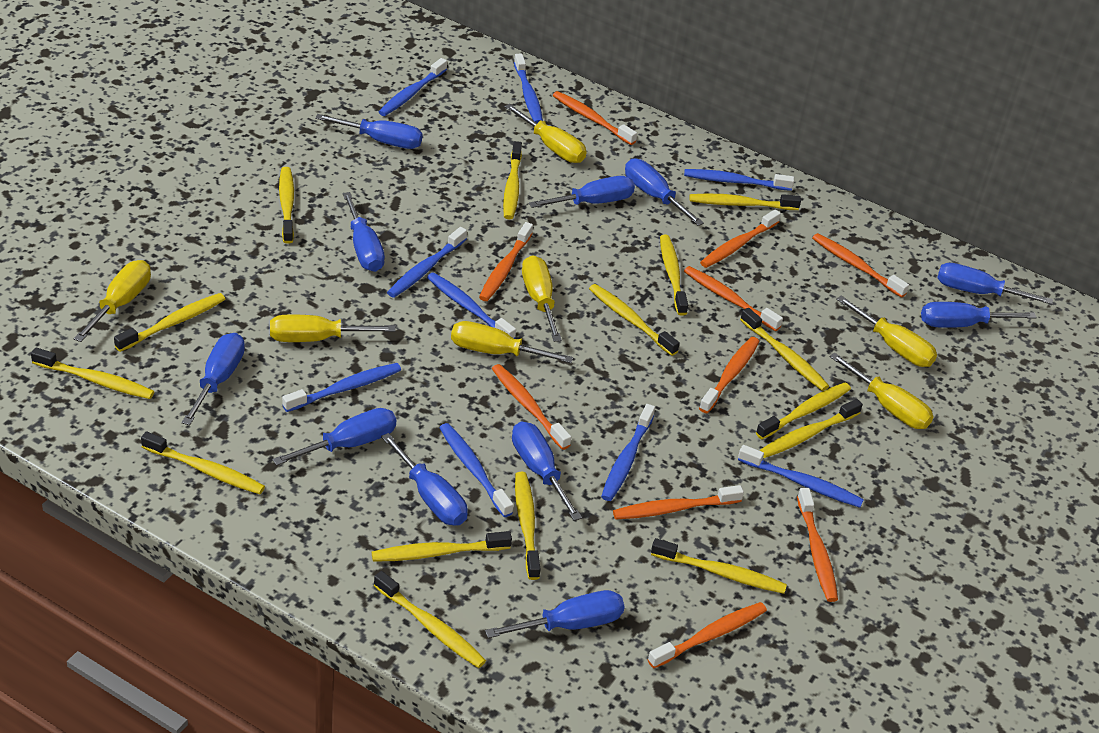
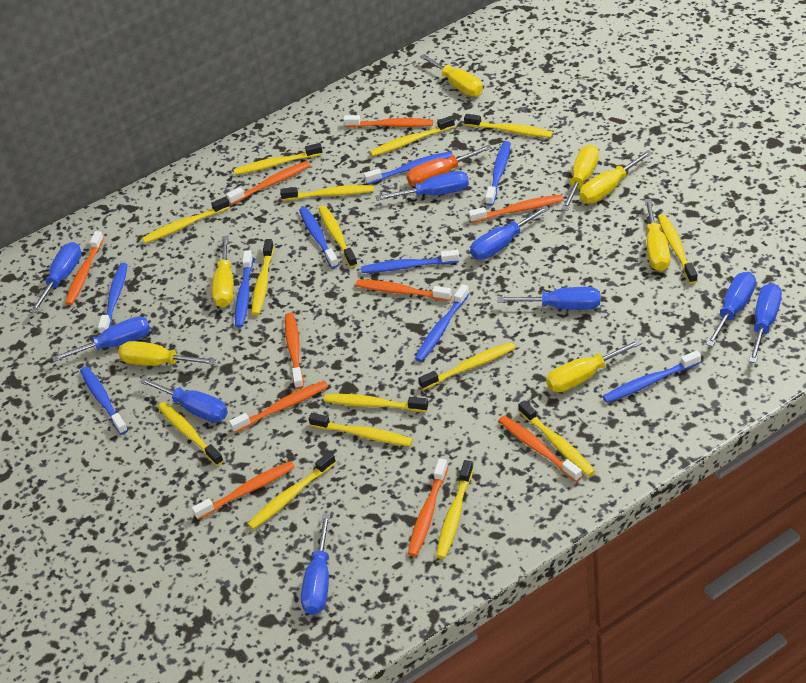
blue screwdriver: [182,333,245,425] [272,408,396,466] [315,114,423,149] [343,192,385,272] [381,433,467,526] [485,590,625,638] [512,421,582,521] [529,176,635,208] [625,159,704,226] [921,302,1037,328] [937,263,1053,305] = 11 -> [30,242,82,313] [52,316,150,362] [139,377,228,422] [301,514,330,615] [375,171,469,201] [470,205,550,260] [498,287,600,310] [706,272,756,347] [749,283,782,363] = 9
orange screwdriver: none = 0 -> [407,145,492,186] = 1

